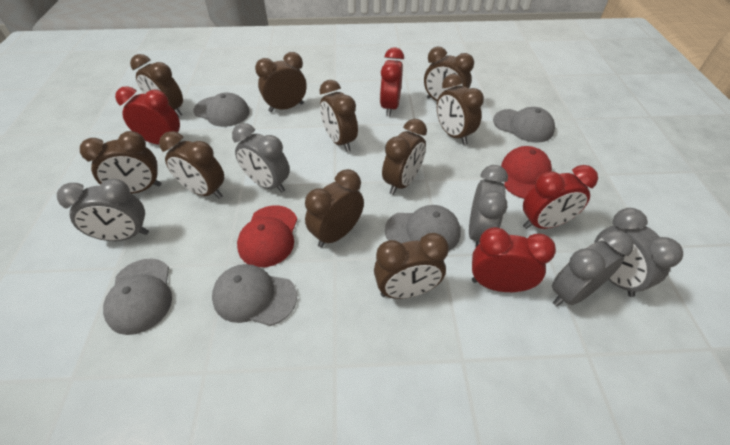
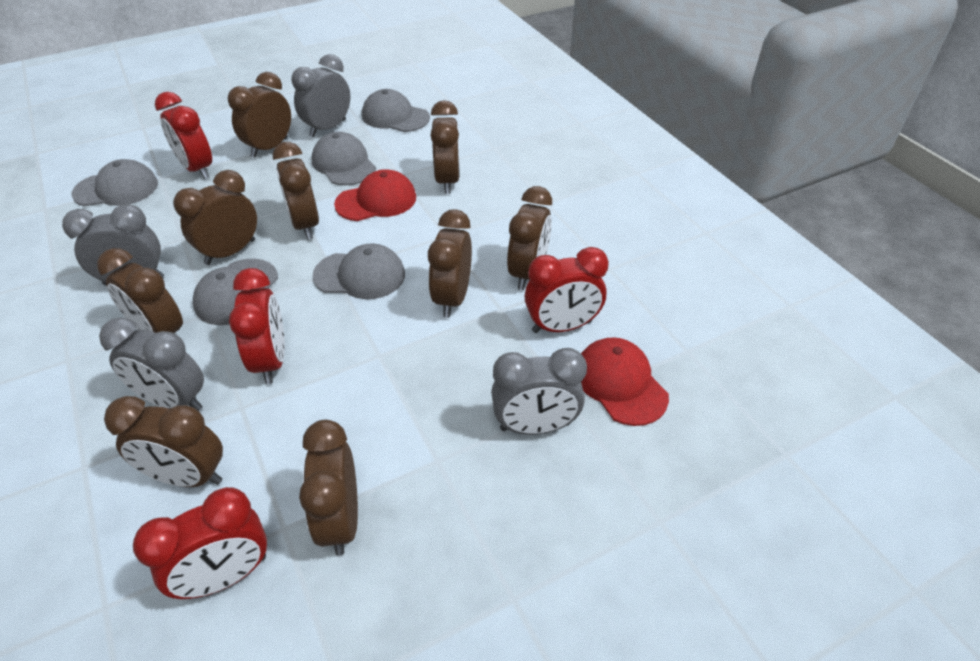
brown clock: [80,131,162,194] [130,54,183,117] [159,131,224,199] [255,52,307,112] [305,169,364,248] [320,80,358,152] [374,233,449,299] [382,119,427,195] [424,47,474,101] [437,74,484,145] = 10 -> [97,248,183,333] [104,396,223,487] [173,170,257,265] [228,72,291,158] [273,142,319,239] [299,420,358,556] [428,209,472,318] [430,100,460,194] [507,186,552,290] = 9
grey clock: [57,178,149,241] [232,123,290,193] [469,165,508,248] [552,230,634,306] [594,208,683,297] = 5 -> [62,204,164,285] [99,318,204,411] [292,54,350,137] [491,348,587,435] = 4

